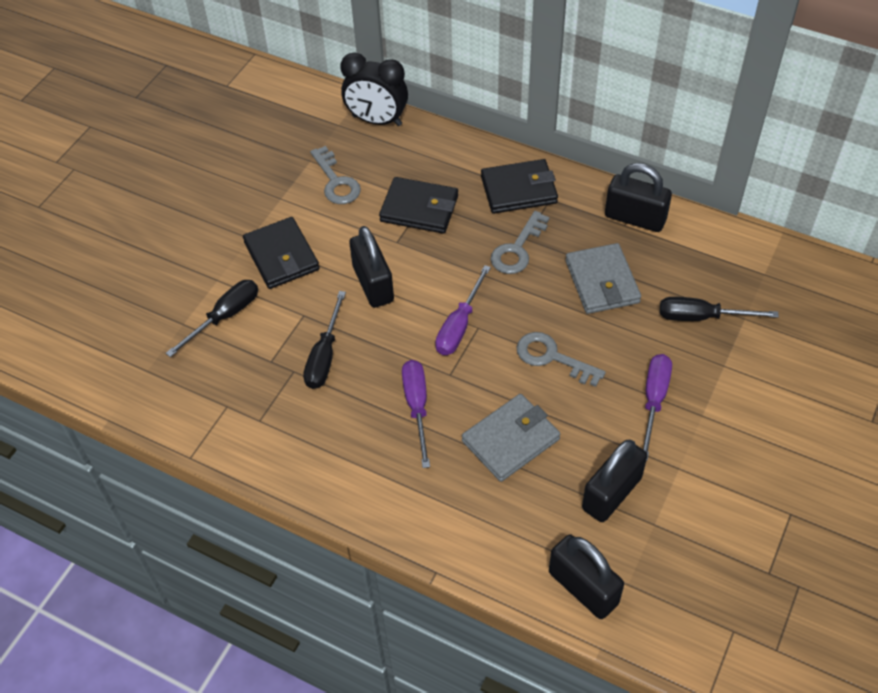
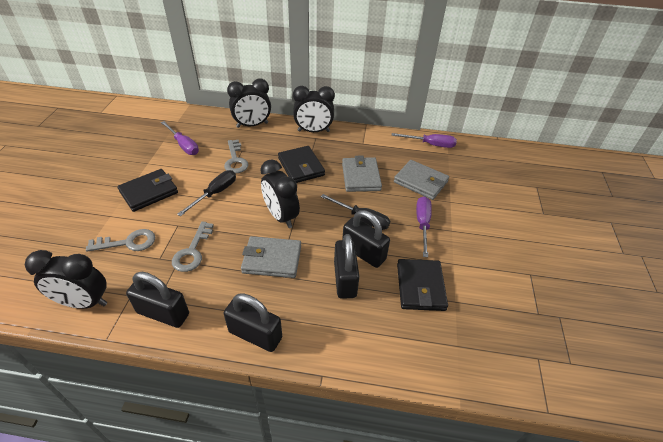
black clock: [340,52,408,126] = 1 -> [25,250,107,309] [227,78,271,128] [260,159,300,228] [293,86,335,132] = 4
black screwdriver: [166,280,258,357] [303,291,346,389] [660,297,779,321] = 3 -> [177,170,236,216] [321,194,390,230] = 2
grey wallet: [462,394,560,482] [565,243,641,314] = 2 -> [241,236,301,278] [342,156,382,192] [394,160,449,200] = 3

